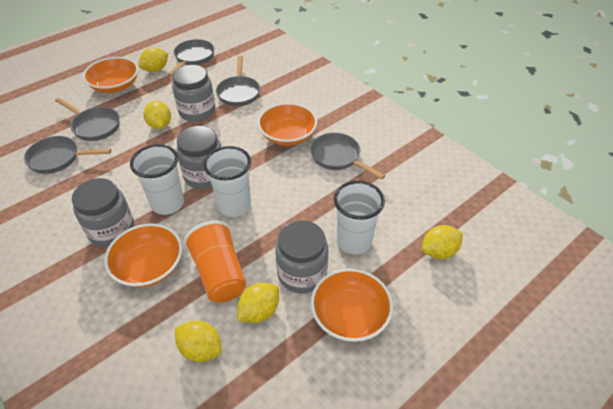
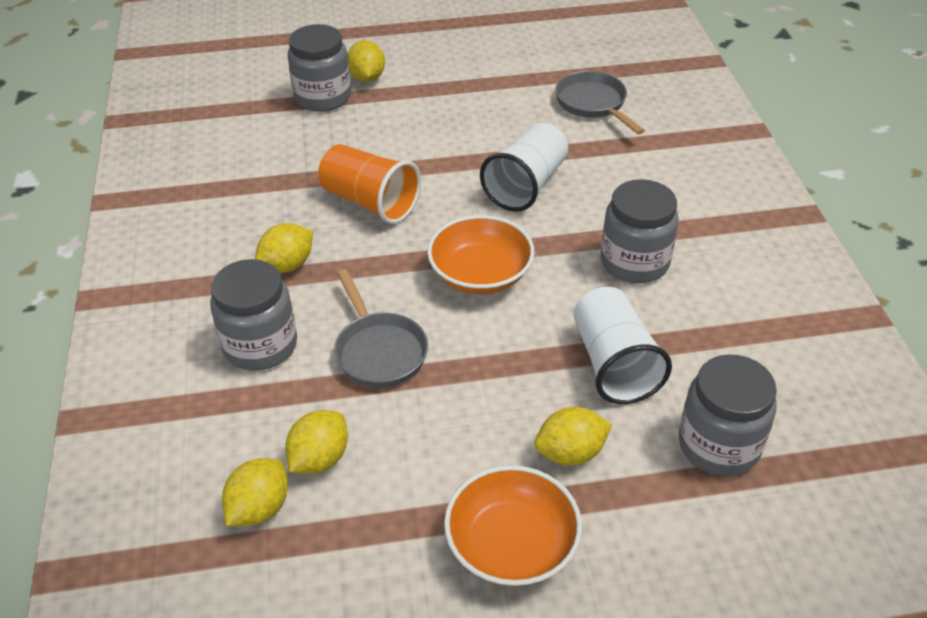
grey pan: [24,136,111,174] [55,98,120,141] [167,39,214,77] [216,56,260,106] [310,133,385,180] = 5 -> [334,269,428,388] [555,71,645,135] = 2
orange bowl: [83,57,138,93] [104,223,182,287] [258,103,317,146] [311,268,393,342] = 4 -> [427,215,535,294] [444,465,582,587] = 2
white cup: [130,144,184,215] [203,146,251,217] [334,181,385,255] = 3 -> [480,122,568,212] [574,287,672,404] = 2

